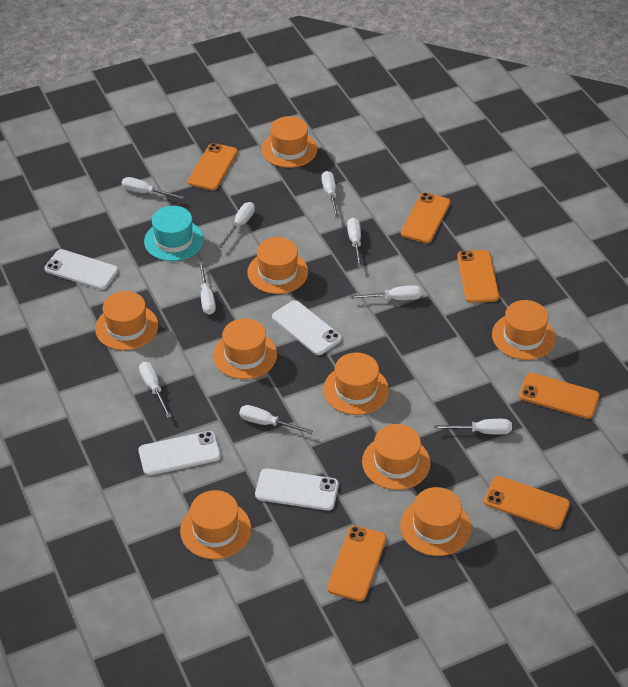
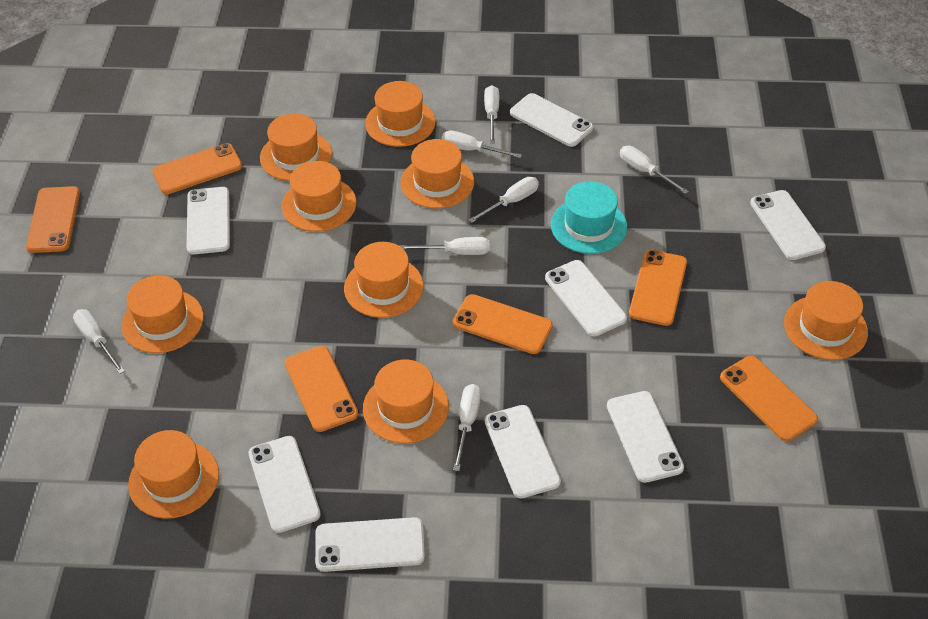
white phone: [44,249,118,290] [139,431,221,476] [255,468,339,511] [272,300,342,355] = 4 -> [187,187,230,255] [249,436,321,533] [315,517,425,572] [485,405,561,498] [510,93,593,147] [545,260,627,336] [607,391,684,483] [750,190,826,260] = 8
white screwdriver: [121,177,184,200] [139,362,172,418] [199,262,216,315] [218,202,255,248] [239,405,313,434] [322,171,339,218] [347,218,362,268] [350,285,422,300] [434,419,512,435] = 9 -> [73,309,125,374] [400,237,490,255] [442,130,522,158] [453,384,481,471] [468,177,539,223] [484,85,499,144] [620,146,689,194] = 7

